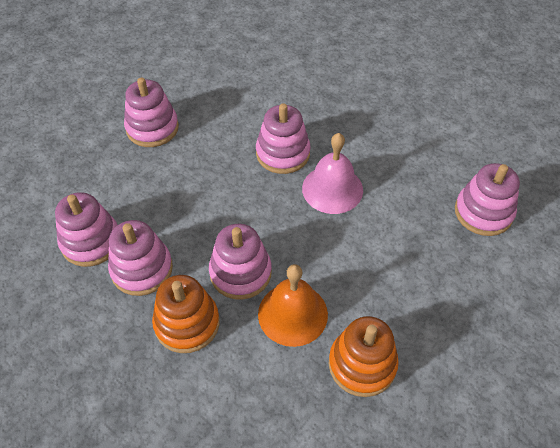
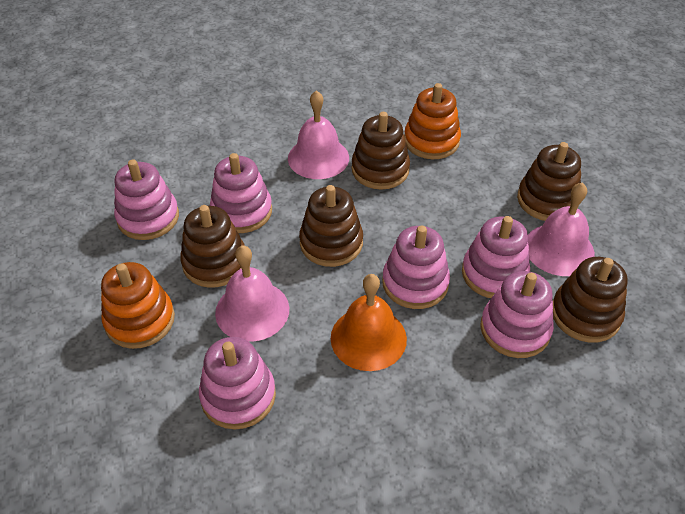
brown stacking toy: none = 0 -> [180,205,245,288] [299,185,363,267] [352,112,410,190] [517,142,581,221] [553,257,628,343] = 5
pink bell: [302,133,363,214] = 1 -> [215,245,289,342] [288,90,349,179] [528,182,595,276] = 3

